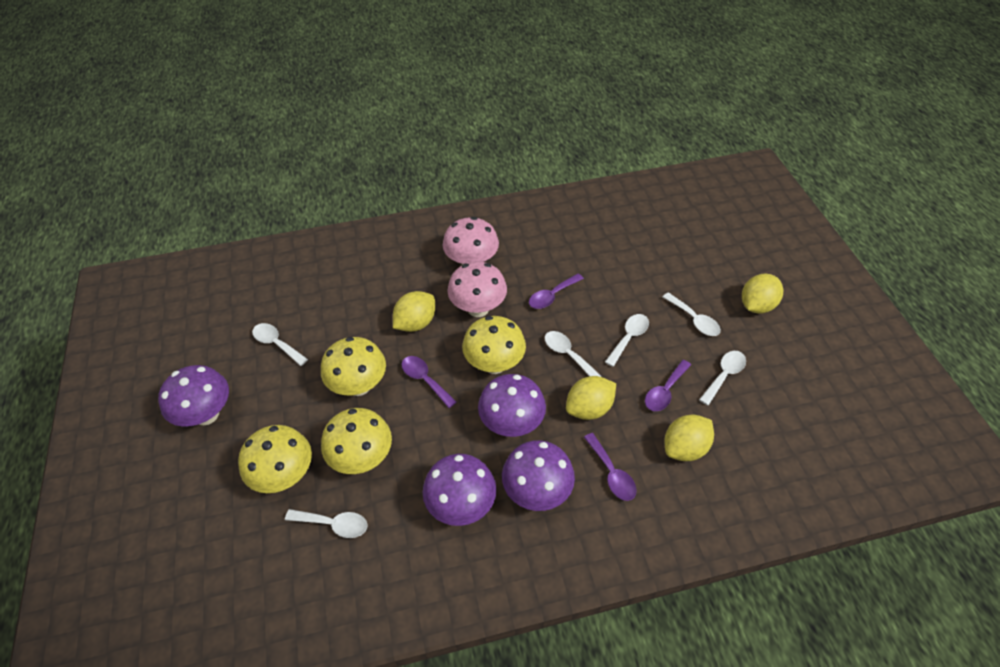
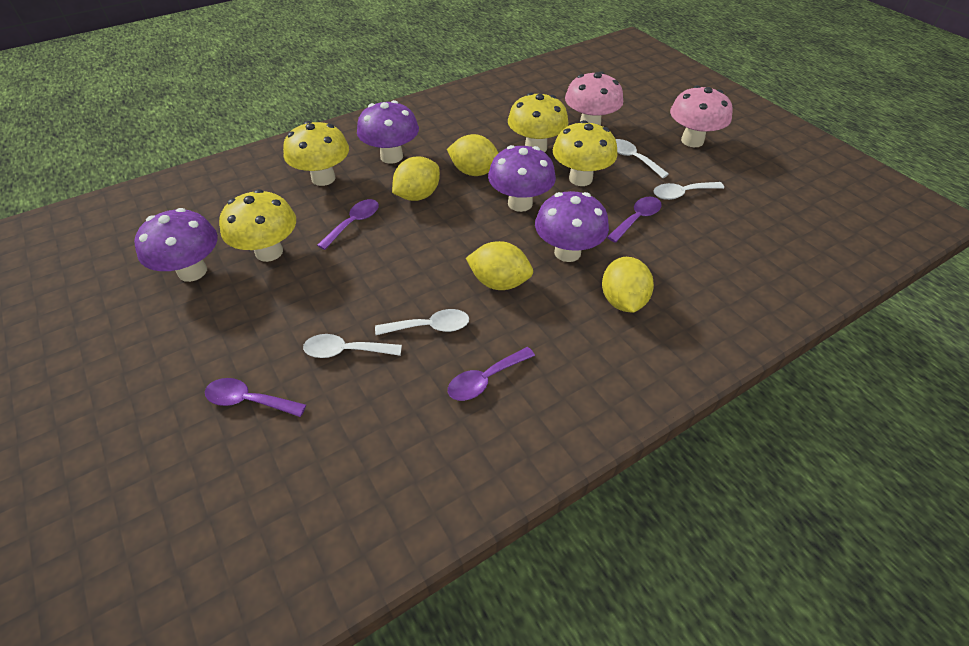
white spoon: [252,323,308,366] [285,509,368,538] [545,331,602,377] [605,314,649,367] [663,292,721,336] [699,351,746,406] = 6 -> [303,334,402,358] [375,309,469,335] [616,139,669,178] [653,182,724,200] = 4

